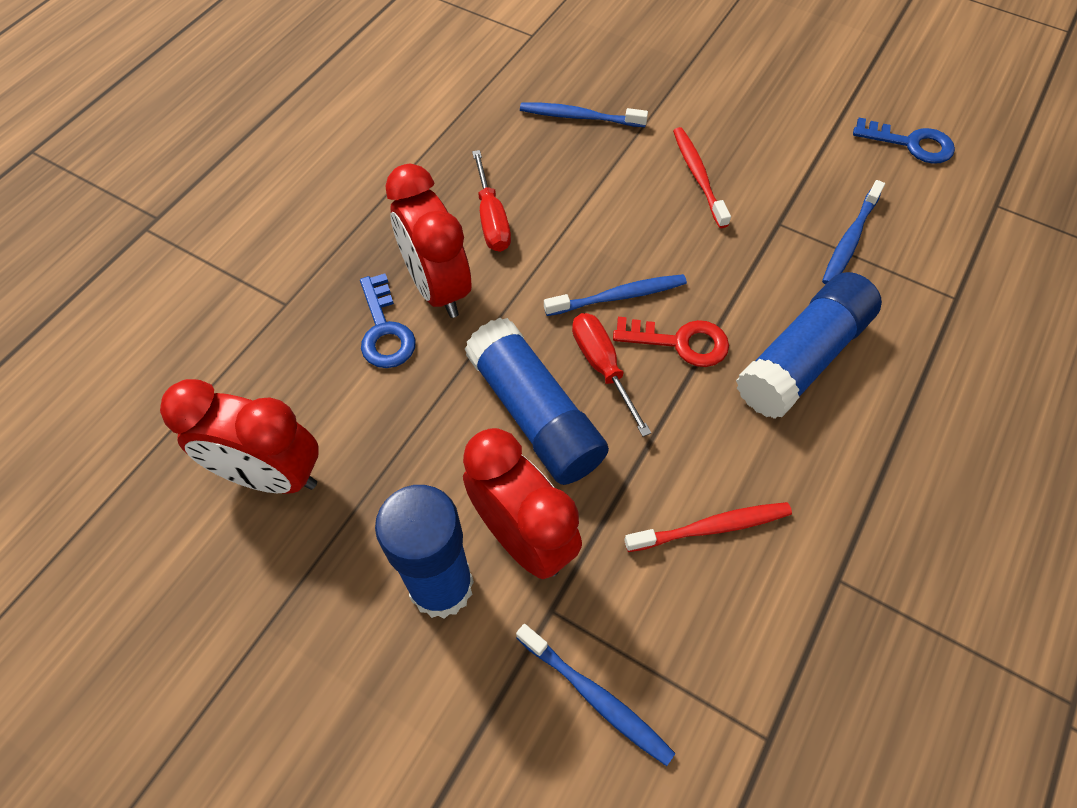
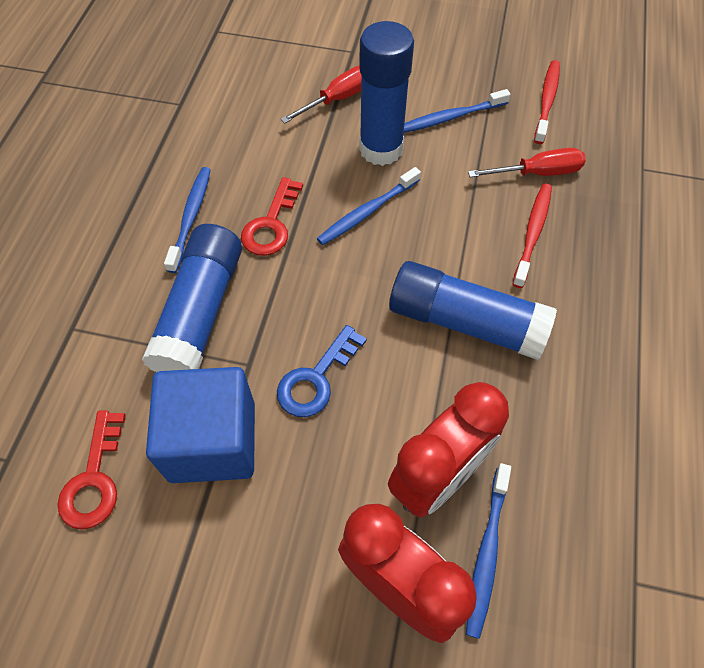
blue cube: none = 0 -> [146,367,255,483] = 1
blue key: [360,273,416,368] [853,118,955,164] = 2 -> [277,325,367,417] = 1
red clock: [160,379,319,494] [385,164,472,318] [463,428,582,579] = 3 -> [338,504,476,643] [388,382,509,518] = 2
red key: [613,317,729,367] = 1 -> [57,410,126,529] [241,177,303,256] = 2

